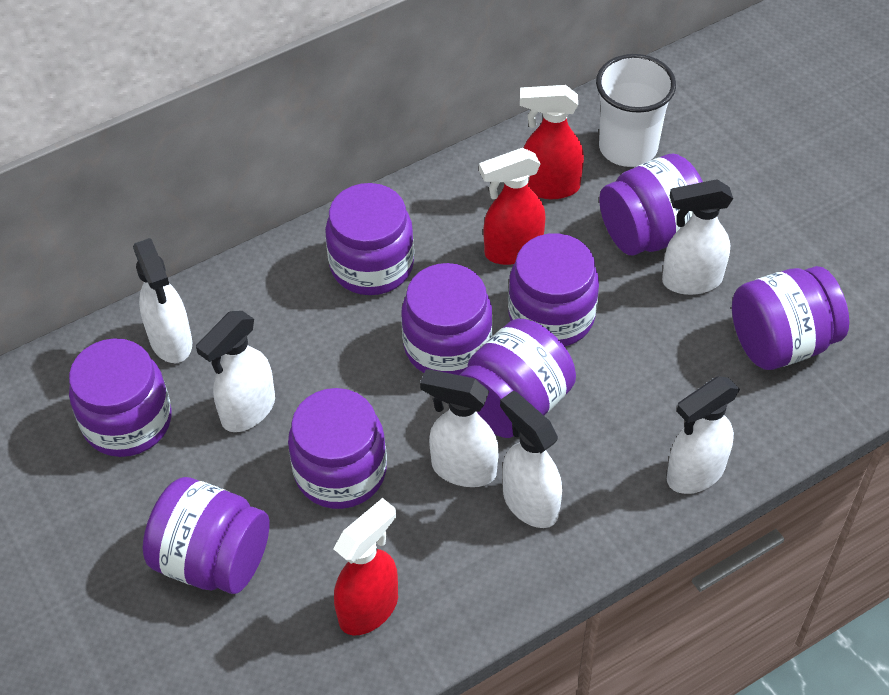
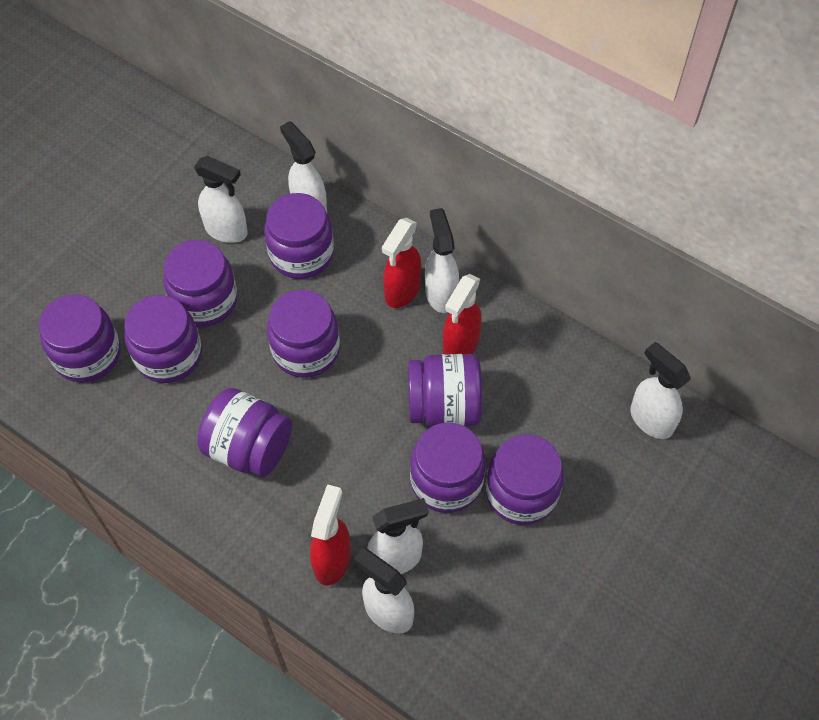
white cup: [596,54,676,167] = 1 -> none = 0

